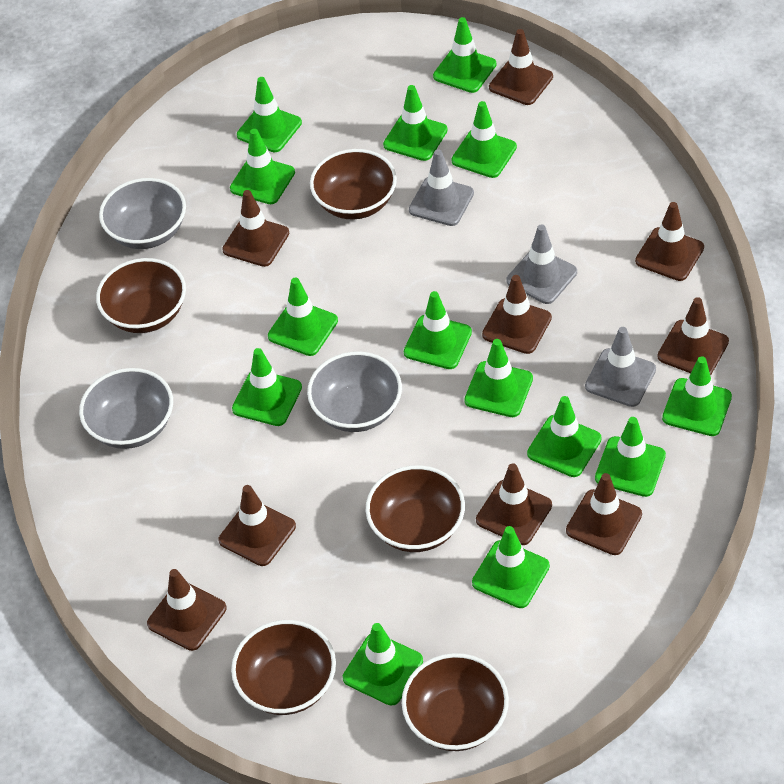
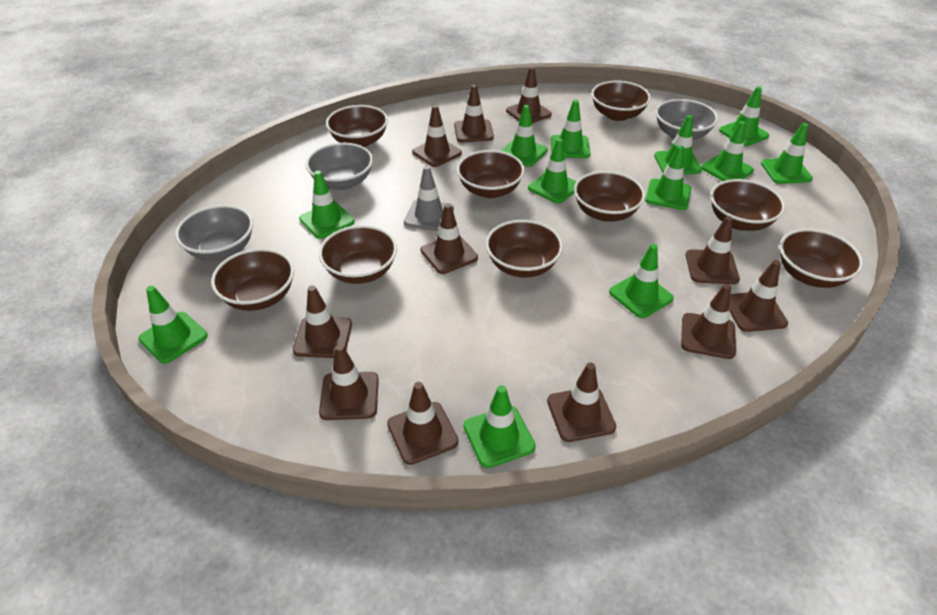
brown bowl: [96,258,186,333] [231,620,336,715] [310,149,397,220] [366,465,465,552] [402,653,509,751] = 5 -> [211,248,294,311] [319,225,397,284] [326,105,388,147] [457,150,525,198] [486,220,563,277] [574,171,645,222] [591,81,651,121] [710,179,785,231] [780,229,863,288] = 9
brown traffic cone: [147,569,227,651] [219,485,296,566] [222,190,289,267] [476,463,552,545] [482,275,552,354] [489,29,553,105] [566,473,642,555] [635,202,704,281] [657,297,729,375] = 9 -> [293,285,352,358] [319,344,379,420] [387,382,459,465] [412,105,462,167] [420,203,478,274] [454,85,494,142] [506,67,552,123] [547,363,616,442] [681,284,736,359] [686,216,740,284] [730,260,788,332] = 11
green traffic cone: [230,129,295,204] [232,348,302,426] [237,77,302,152] [268,277,338,356] [343,623,423,706] [383,85,448,161] [404,291,472,369] [433,17,496,93] [451,101,517,178] [464,339,533,417] [472,526,550,608] [527,396,602,477] [595,417,666,497] [662,356,732,436] = 14 -> [139,286,208,364] [299,171,354,239] [464,385,536,468] [501,105,548,167] [528,138,577,204] [550,100,591,158] [609,244,674,318] [645,145,691,210] [654,115,702,175] [701,121,754,181] [719,86,769,146] [761,123,813,184] = 12
grey traffic cone: [409,149,474,226] [506,224,577,304] [585,327,656,407] = 3 -> [404,166,454,231] = 1

